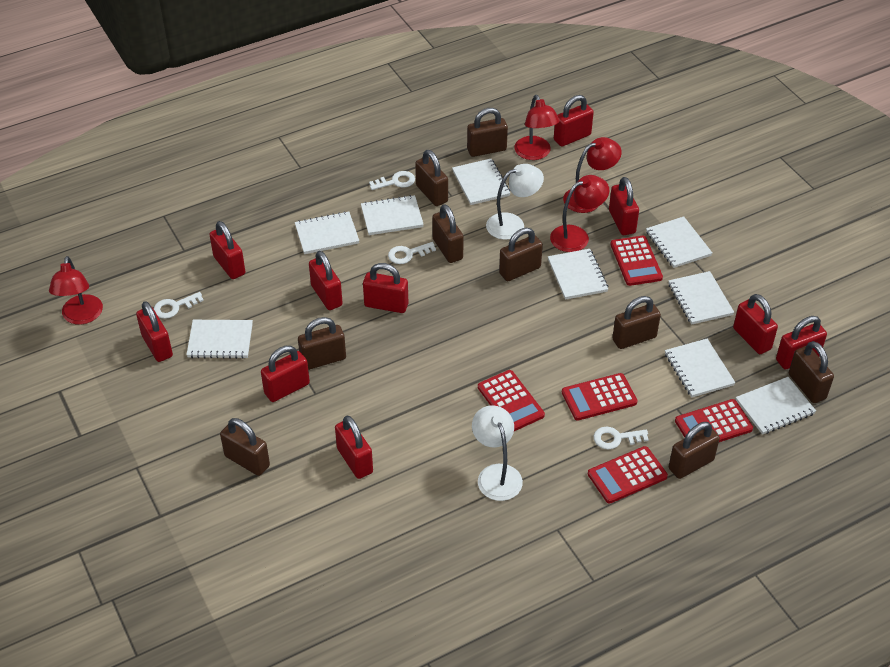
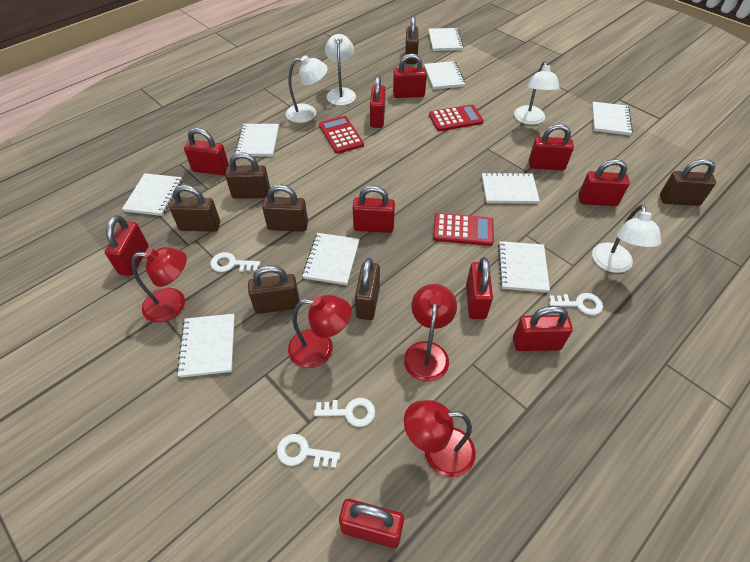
brown padlock: [220,418,270,476] [298,317,346,370] [415,150,448,206] [432,204,464,263] [467,108,508,157] [499,228,543,281] [612,296,661,349] [669,422,720,479] [789,341,834,403] = 9 -> [169,185,220,232] [225,152,270,199] [248,265,300,314] [262,185,308,232] [355,258,380,320] [405,16,419,64] [660,159,716,206] = 7
red calculator: [478,370,545,431] [562,373,638,421] [588,446,668,503] [610,236,663,286] [675,399,753,442] = 5 -> [319,116,364,154] [429,104,484,131] [433,213,494,246] = 3
white lamp: [472,405,523,501] [486,164,544,240] = 2 -> [286,55,328,123] [325,34,356,106] [514,61,560,125] [592,205,661,273] = 4

